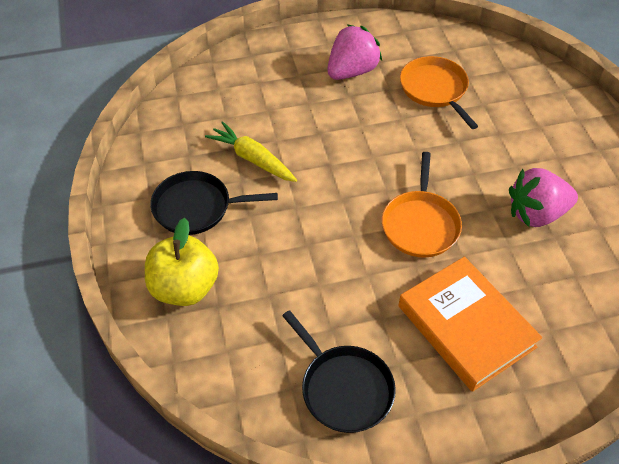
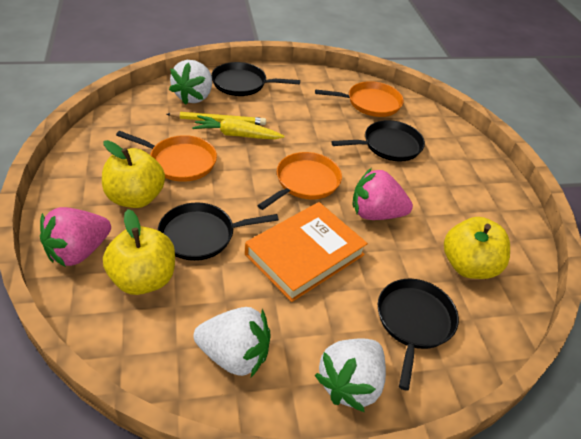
black pan: [150,171,278,235] [282,310,396,433] = 2 -> [158,203,279,261] [211,62,300,96] [331,120,425,162] [378,279,459,391] = 4
orange pan: [382,152,462,258] [400,56,478,129] = 2 -> [116,131,217,182] [257,152,342,210] [315,81,404,117] = 3
white strawberry: none = 0 -> [169,60,212,105] [193,307,270,377] [315,338,386,412] = 3
yellow apple: [145,218,219,306] = 1 -> [102,140,165,208] [103,209,175,295] [444,217,510,279] = 3
yellow pencil: none = 0 -> [167,112,266,125] = 1

